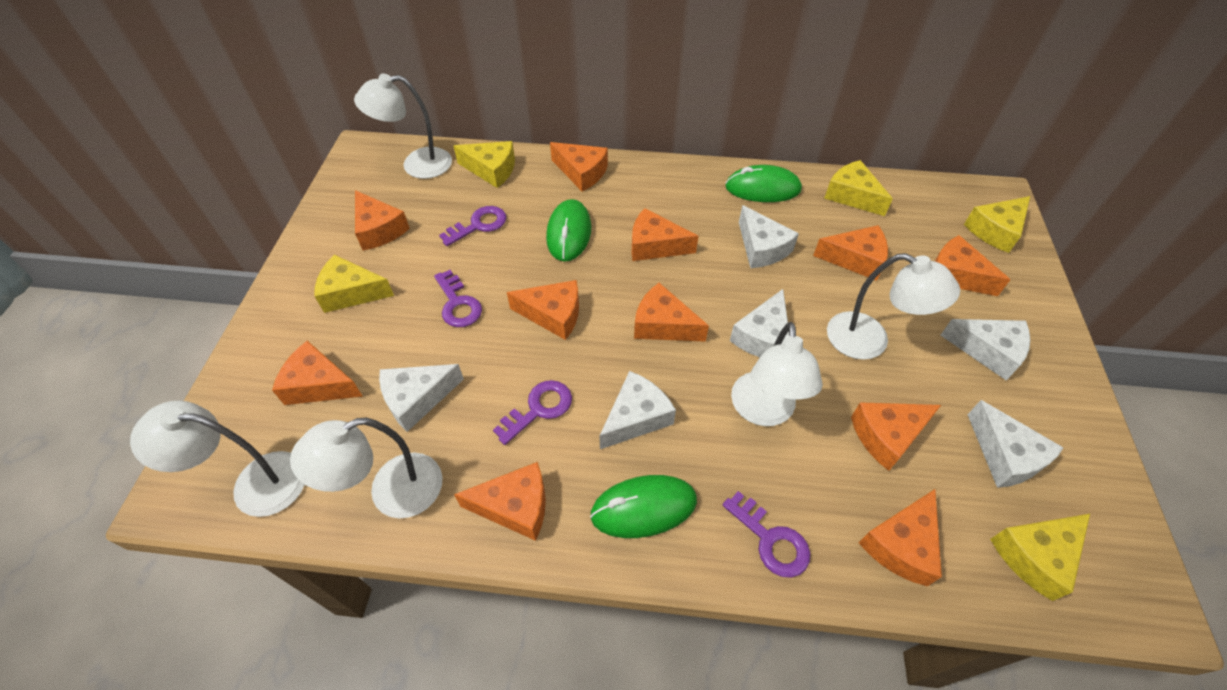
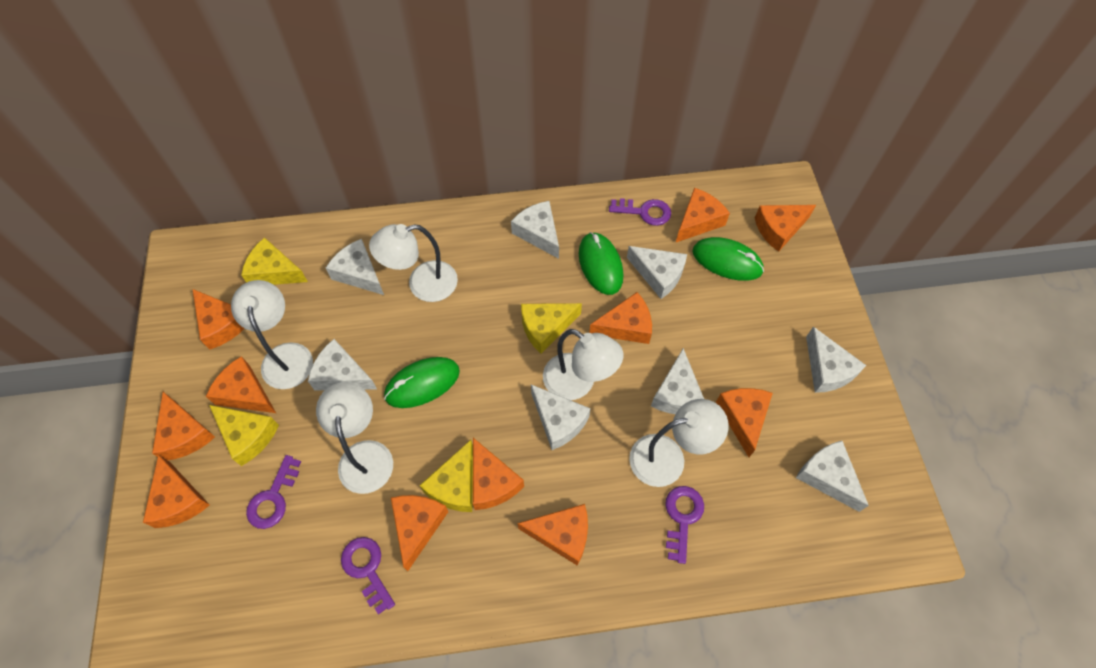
white cheese: [379,364,464,432] [599,371,676,449] [730,289,789,357] [739,205,799,268] [941,319,1030,380] [967,400,1064,488] = 6 -> [308,339,377,391] [326,239,384,295] [511,201,559,259] [531,384,591,450] [627,246,687,299] [651,348,704,414] [796,441,869,512] [806,327,867,393] = 8
yellow cheese: [314,255,394,313] [454,141,515,188] [824,160,893,216] [964,196,1030,253] [990,514,1090,601] = 5 -> [209,405,279,466] [241,237,308,285] [420,440,473,512] [521,303,582,353] = 4

